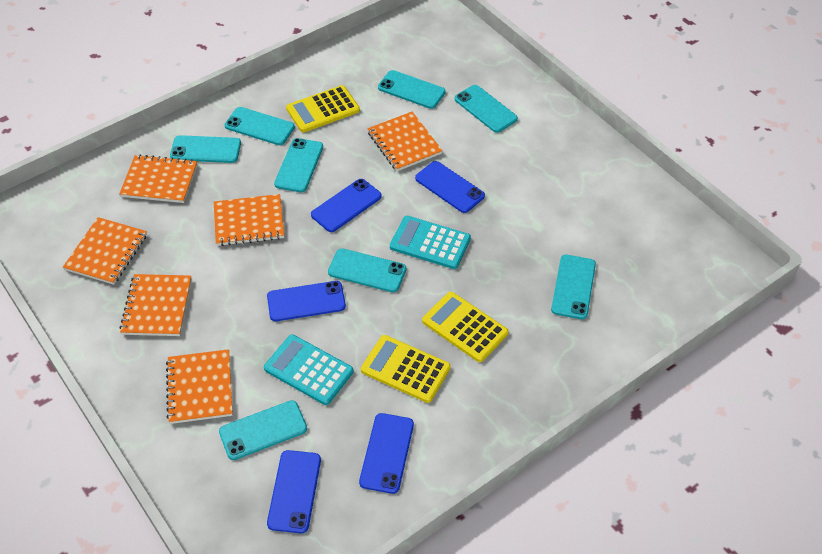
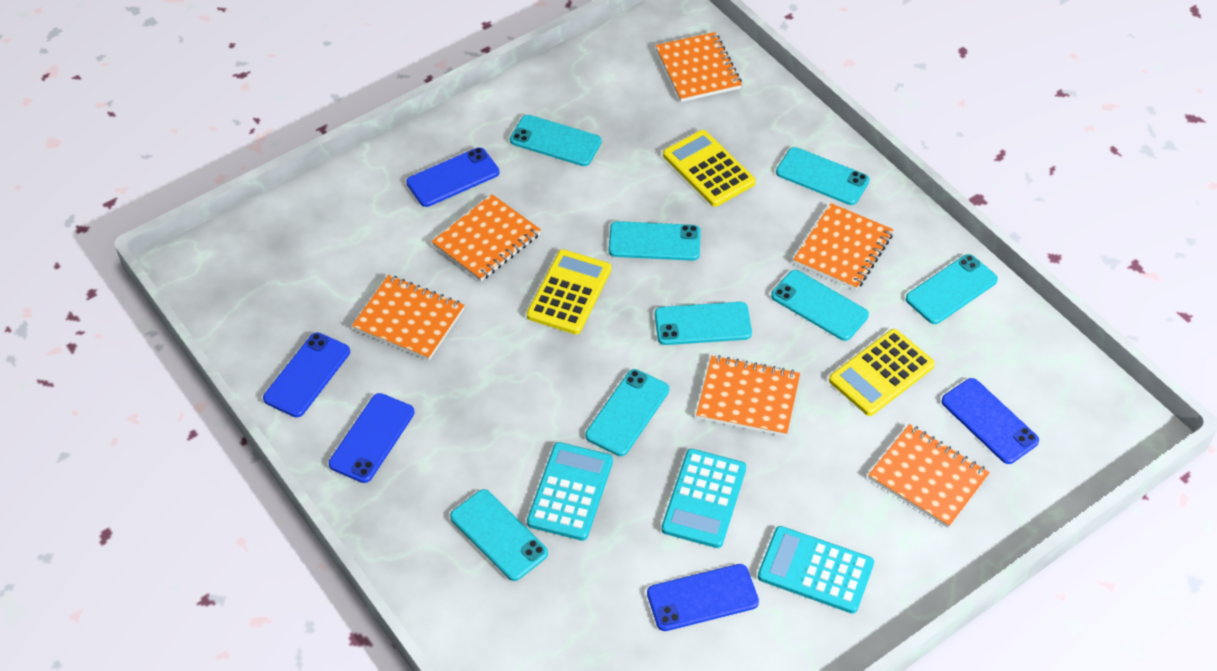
turquoise calculator: [264,335,354,405] [390,216,471,269] = 2 -> [527,442,613,541] [661,449,746,548] [758,526,874,614] = 3

